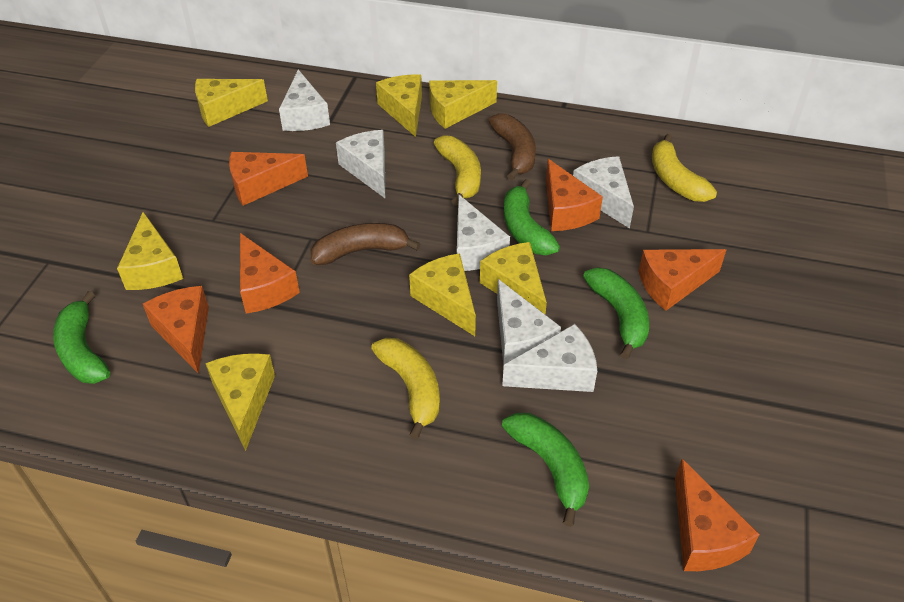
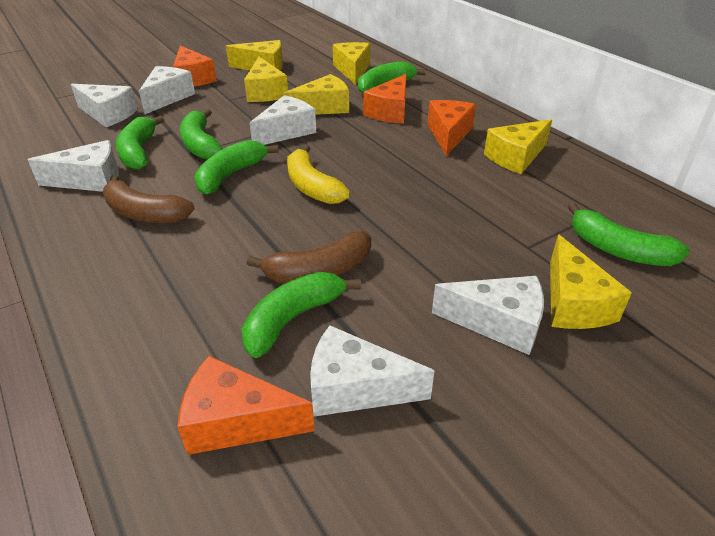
green banana: [53,291,110,384] [502,413,589,527] [504,179,560,255] [583,267,649,359] = 4 -> [116,115,164,170] [180,109,222,159] [194,140,279,195] [242,272,361,358] [358,61,426,94] [568,202,690,266] = 6
orange cheese: [143,286,209,374] [229,152,308,206] [240,233,300,313] [546,159,603,231] [639,249,726,311] [675,459,760,571] = 6 -> [173,45,217,87] [177,356,314,455] [363,74,407,124] [428,100,476,156] = 4
yellow banana: [371,338,440,440] [434,135,481,206] [652,134,717,202] = 3 -> [287,145,350,204] = 1
yellow cheese: [117,212,183,290] [195,79,268,127] [205,353,275,451] [376,74,422,137] [409,253,476,336] [429,80,497,129] [480,242,547,314] = 7 -> [226,40,283,71] [244,57,288,102] [284,74,349,115] [333,42,370,85] [484,119,552,174] [550,234,632,329] = 6

